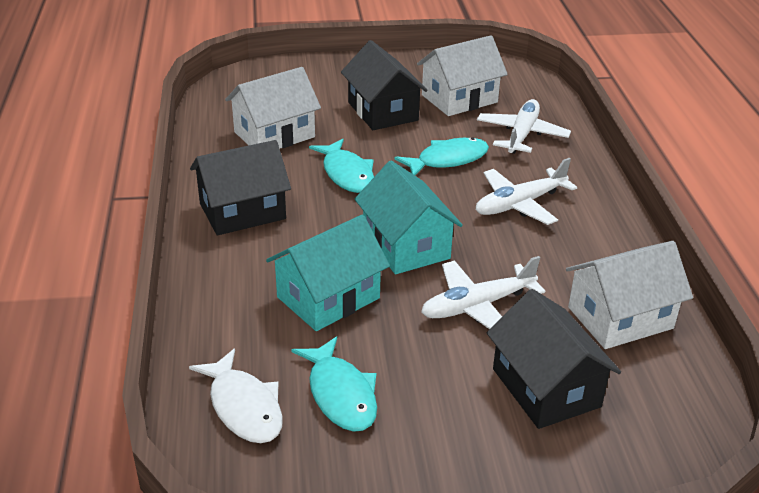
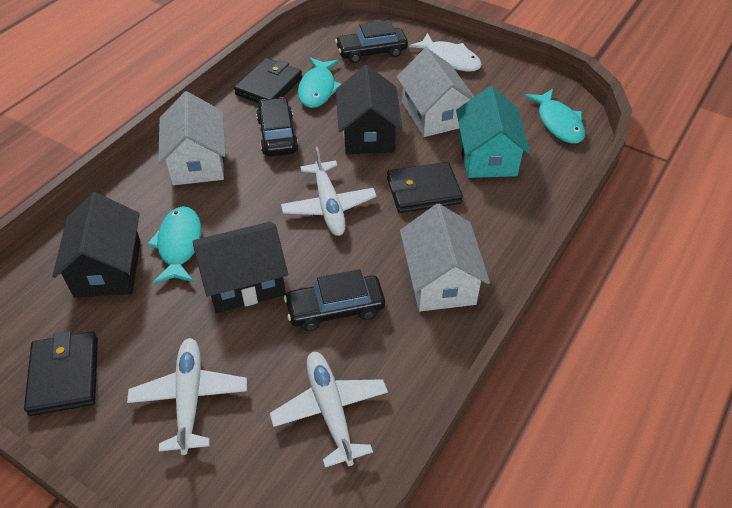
black car: none = 0 -> [256,97,299,157] [284,269,385,331] [335,20,408,63] = 3
black wallet: none = 0 -> [24,331,98,416] [234,58,302,103] [387,162,463,213] = 3
turquoise house: [266,215,390,331] [355,161,463,274] = 2 -> [456,86,530,178] = 1

